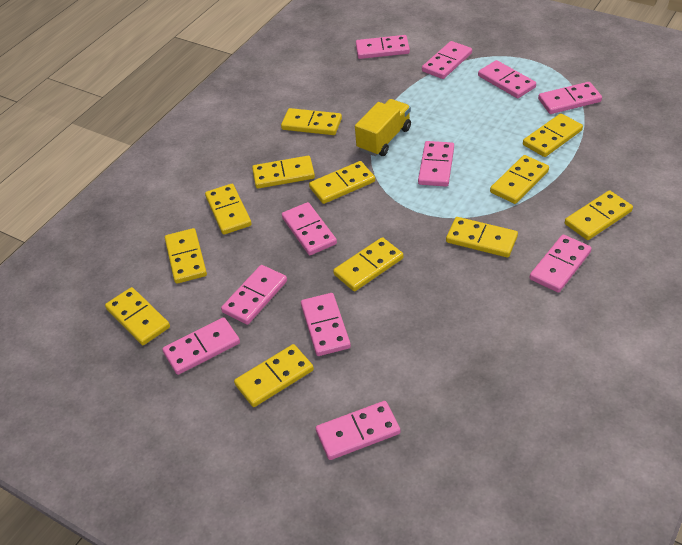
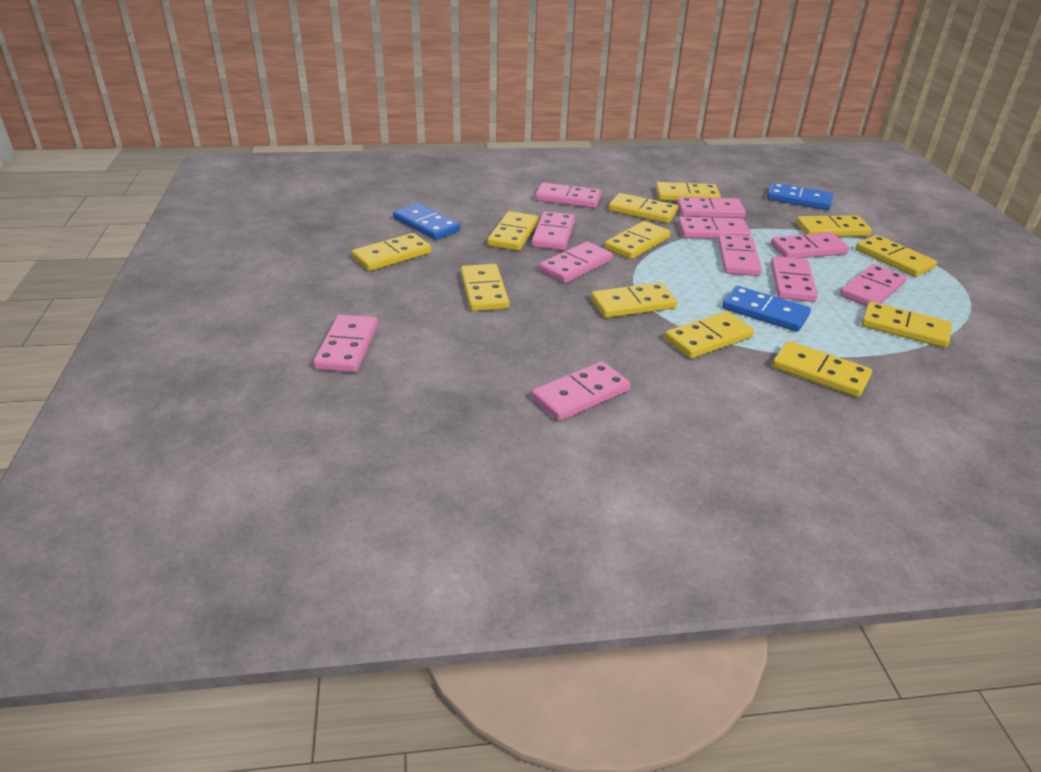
blue domino: none = 0 -> [393,203,460,240] [722,286,811,332] [767,183,833,210] = 3
yellow truck: [355,99,411,156] = 1 -> none = 0

